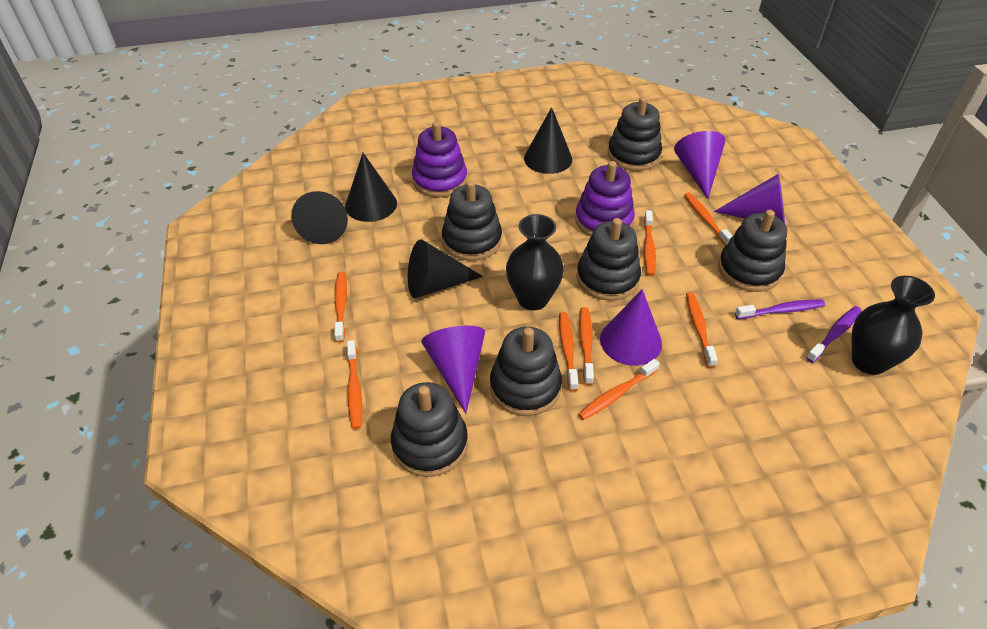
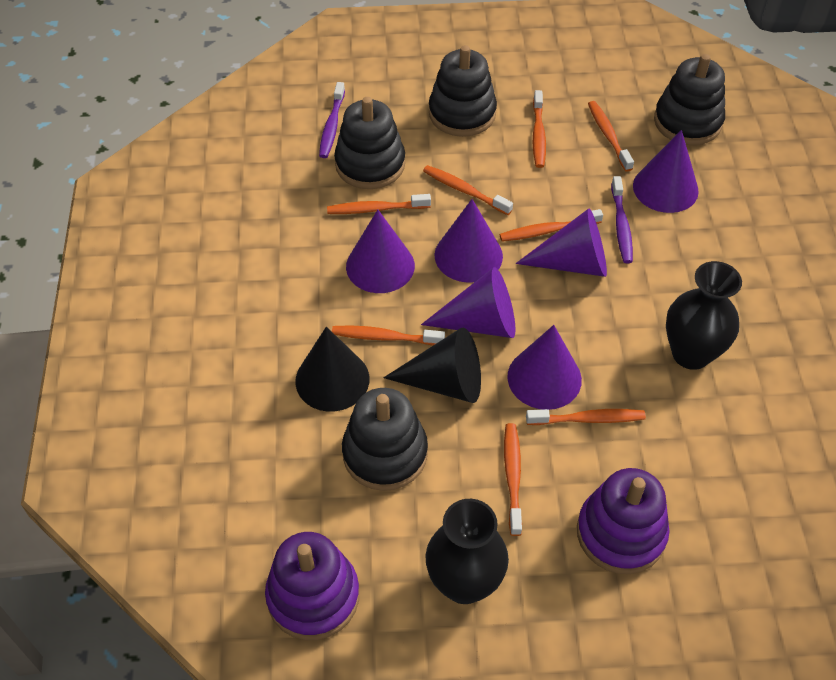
black cone: [291,191,348,244] [345,153,397,222] [408,239,483,298] [524,107,572,174] = 4 -> [295,327,369,412] [383,327,481,403] = 2
black stacking toy: [391,382,468,477] [442,180,502,261] [490,327,562,416] [577,218,641,301] [608,97,662,171] [718,210,787,292] = 6 -> [334,97,405,189] [342,388,428,491] [429,45,497,137] [654,54,725,145] = 4
purple cone: [421,326,485,413] [600,289,662,366] [674,131,725,199] [714,174,785,224] = 4 -> [346,210,415,293] [421,267,515,338] [435,199,503,283] [507,325,582,410] [516,209,607,277] [633,130,699,213] = 6

